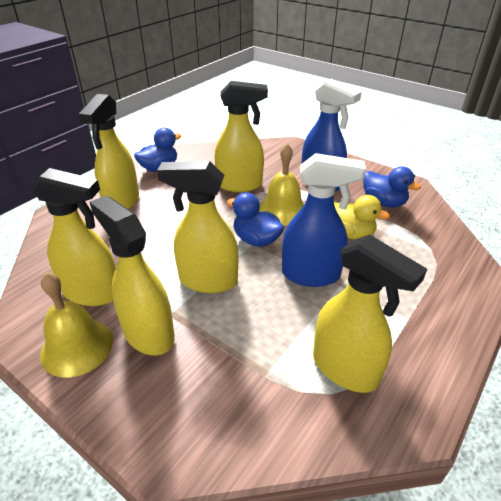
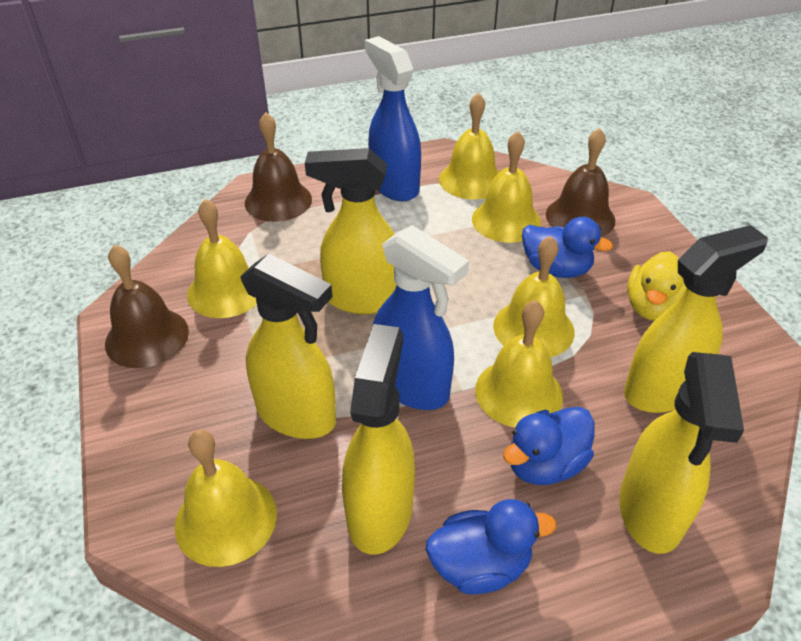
brown bell: none = 0 -> [105,245,189,368] [245,112,312,222] [546,128,615,237] = 3
yellow bell: [40,272,113,378] [259,144,304,226] = 2 -> [175,430,277,567] [187,199,257,318] [439,92,499,200] [472,131,541,243] [475,300,563,428] [493,236,574,357] = 6
yellow spray bottle: [31,168,116,306] [78,94,139,210] [89,195,175,355] [157,161,238,293] [214,81,268,192] [313,235,427,393] = 6 -> [240,254,336,439] [305,148,397,314] [342,324,415,555] [619,352,744,554] [624,225,768,413] = 5

